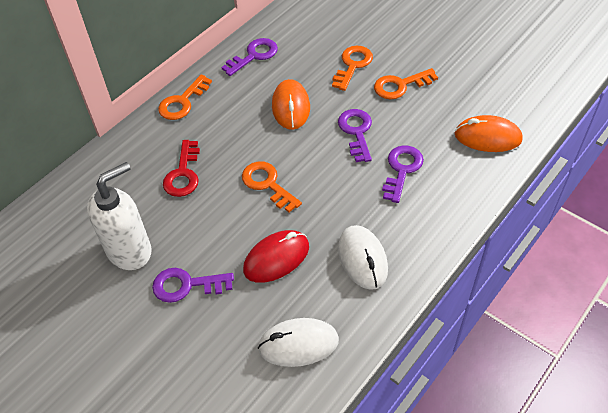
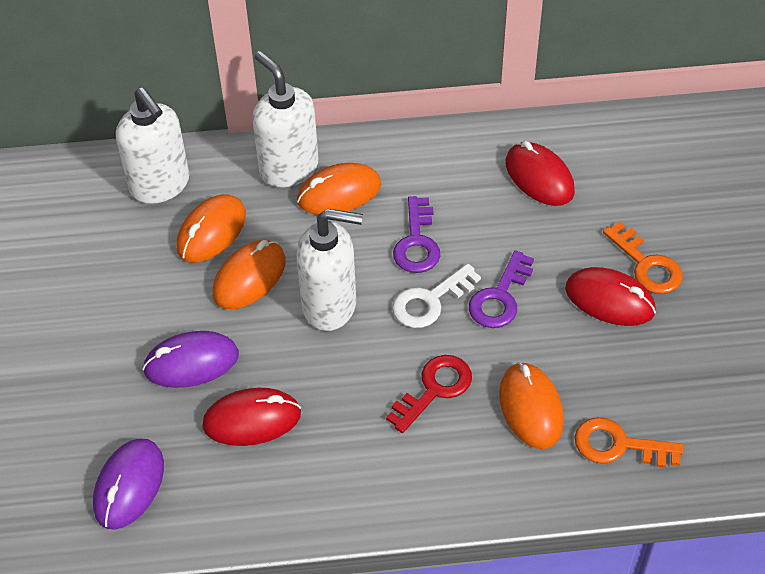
orange key: [158,74,212,120] [242,161,302,213] [332,46,373,91] [374,68,438,99] = 4 -> [575,417,683,468] [603,222,683,294] = 2
orange mouse: [272,79,310,130] [455,115,523,152] = 2 -> [177,194,246,263] [212,240,286,309] [297,163,381,215] [499,362,564,449] = 4
purple key: [152,268,234,303] [221,38,278,76] [338,109,372,162] [382,145,424,203] = 4 -> [393,196,440,273] [469,250,534,328] = 2
purple mouse: none = 0 -> [93,439,164,530] [142,331,239,388] = 2
red mouse: [243,230,309,283] = 1 -> [202,388,301,446] [506,141,575,206] [565,267,656,326] = 3
white key: none = 0 -> [392,264,481,328] = 1
white mouse: [258,318,339,367] [338,225,388,290] = 2 -> none = 0
white soap dispenser: [87,162,152,270] = 1 -> [116,88,189,204] [252,51,318,187] [296,209,363,331] = 3

